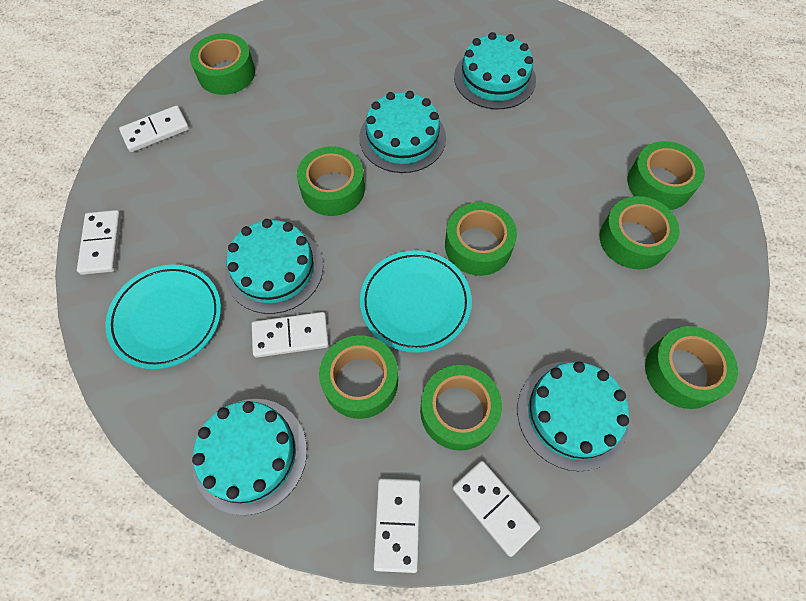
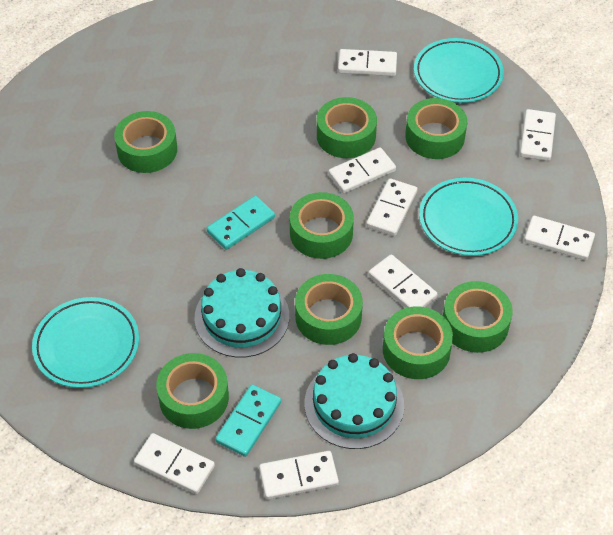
turquoise cake: [192,399,307,515] [225,219,323,314] [359,91,446,173] [454,32,536,109] [517,361,629,471] = 5 -> [194,268,289,358] [304,353,404,449] = 2
turquoise domino: none = 0 -> [207,196,275,250] [215,384,281,457] = 2
turquoise plate: [105,265,221,369] [360,250,472,353] = 2 -> [32,297,139,388] [414,38,504,103] [419,178,518,256] = 3
white domino: [77,210,122,275] [119,105,189,152] [252,312,329,358] [373,478,420,573] [452,461,540,557] = 5 -> [134,433,215,494] [259,451,339,500] [328,147,396,193] [338,49,397,76] [366,178,417,236] [368,254,437,308] [520,109,556,161] [524,216,595,260] = 8

